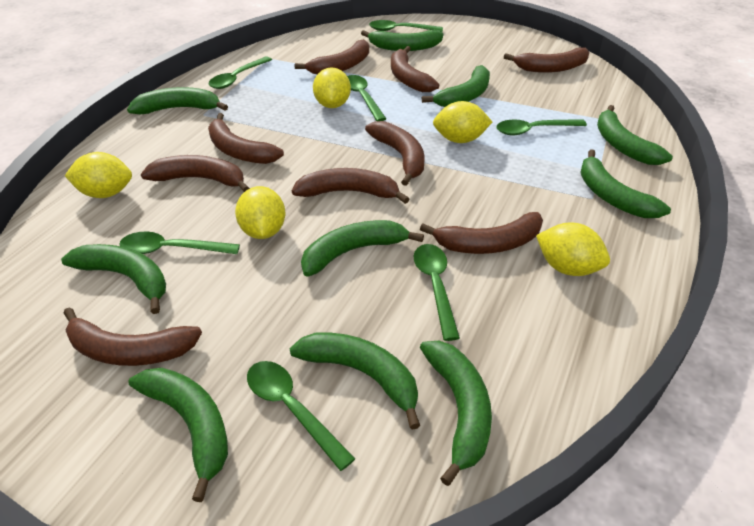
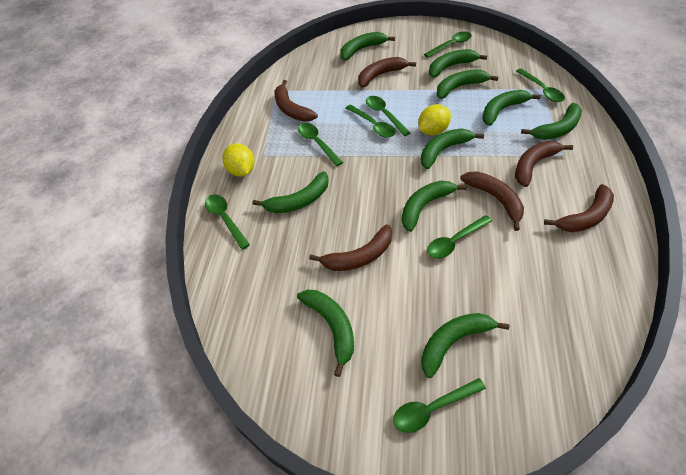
brown banana: [64,307,202,366] [141,155,250,192] [208,113,284,164] [292,168,409,204] [295,39,369,74] [365,121,425,186] [391,46,439,92] [420,212,543,254] [504,47,590,73] = 9 -> [274,80,318,122] [309,224,392,271] [358,57,416,88] [460,171,524,231] [515,141,573,187] [544,184,614,232] = 6
green spoon: [119,231,240,254] [208,56,272,89] [247,361,355,471] [347,75,386,121] [369,20,443,32] [414,244,460,341] [496,119,587,136] = 7 -> [205,195,250,250] [298,123,343,166] [346,104,396,138] [366,96,410,136] [393,378,486,433] [424,31,472,58] [427,215,492,259] [516,68,565,102] = 8
yellow lemon: [65,152,132,198] [235,186,285,239] [313,67,351,108] [433,101,492,143] [536,223,610,276] = 5 -> [222,143,255,177] [418,104,451,135] = 2

